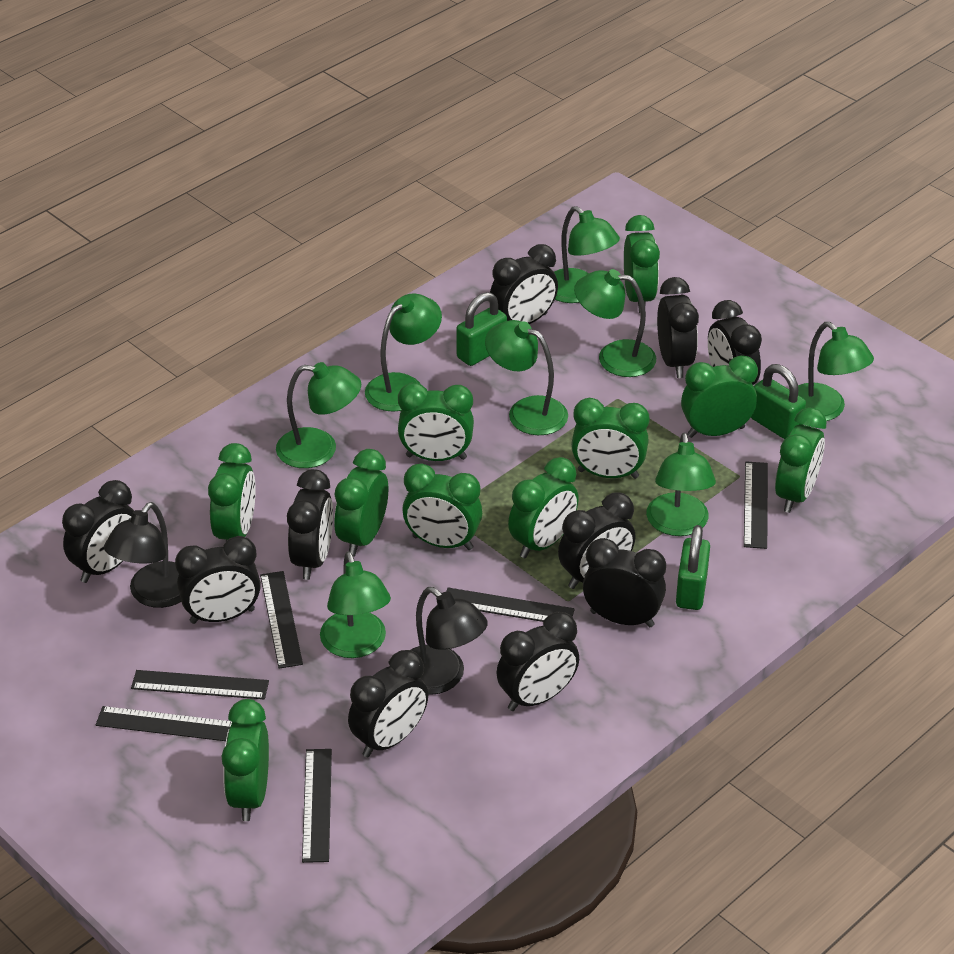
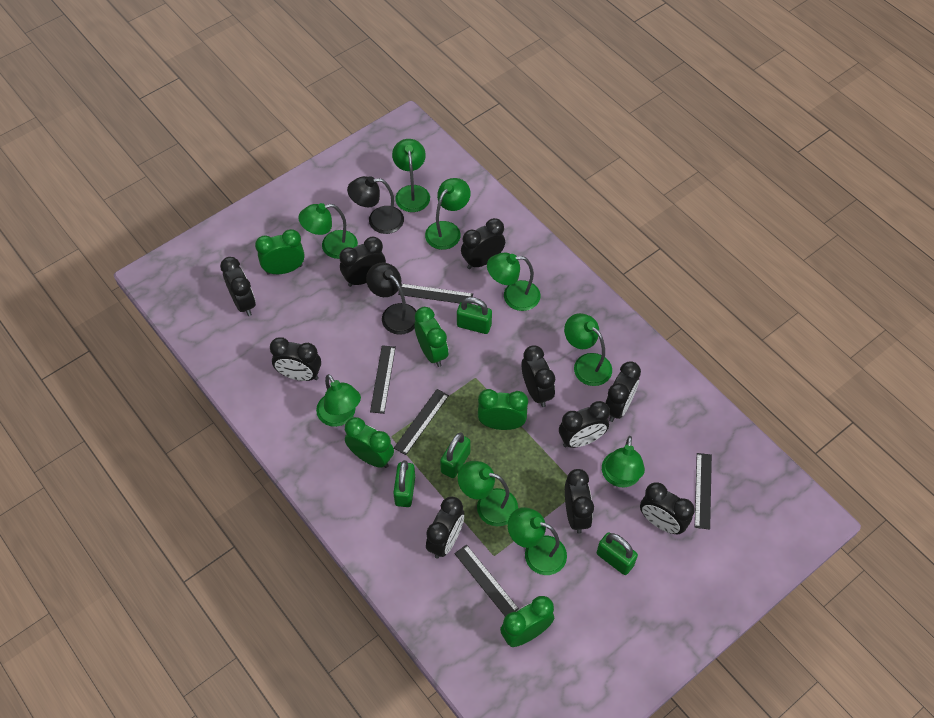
black ruler: [96,706,232,741] [131,670,269,699] [260,571,303,669] [302,749,332,863] [446,588,575,622] [744,461,768,549] = 6 -> [370,345,396,414] [394,389,449,455] [398,284,473,304] [454,545,519,617] [695,453,712,530] = 5
green clock: [208,443,256,541] [221,699,269,821] [334,449,388,557] [398,383,474,461] [402,463,482,550] [508,457,579,558] [571,398,649,479] [624,215,660,313] [681,355,758,438] [775,407,826,513] = 10 -> [255,229,305,275] [345,417,394,468] [414,307,448,367] [478,389,528,430] [500,596,554,647] = 5
green lamp: [276,362,361,468] [320,551,391,658] [365,294,442,412] [485,320,568,435] [554,206,620,303] [574,269,656,377] [646,433,716,536] [798,322,874,421] = 8 -> [298,203,358,259] [316,374,361,427] [392,139,430,212] [425,178,470,250] [458,461,518,526] [487,253,540,311] [508,507,567,575] [564,313,612,386] [602,436,645,487] = 9
green padlock: [456,292,507,366] [676,525,710,610] [751,364,806,439] = 3 -> [393,460,415,507] [440,433,471,478] [457,297,492,334] [597,533,638,575] = 4

